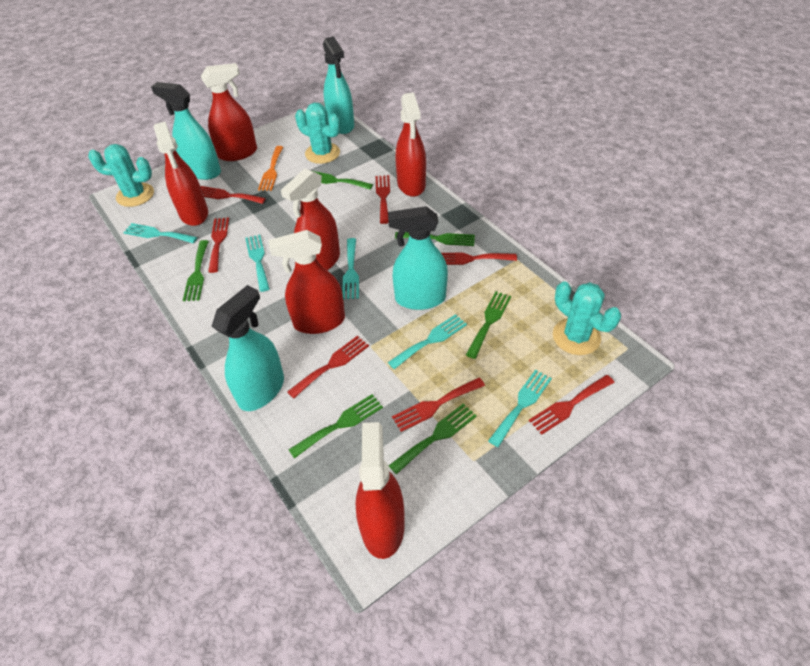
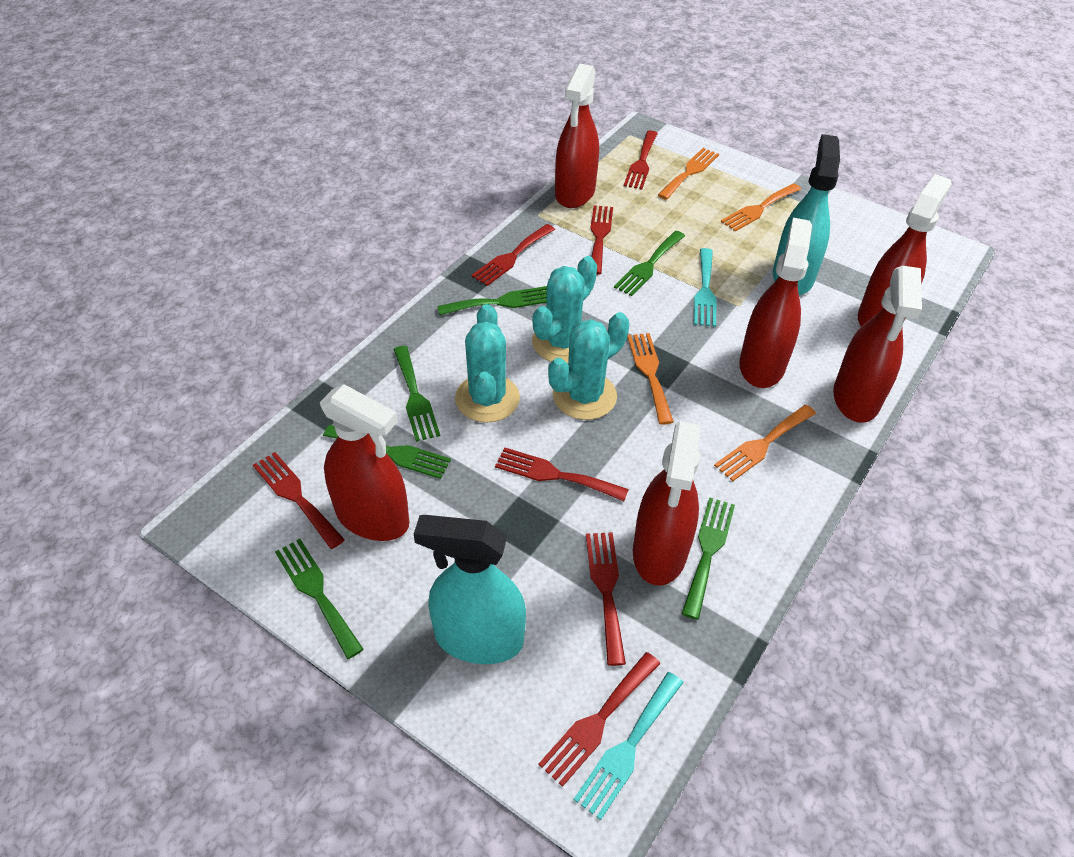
orange fork: [258,146,283,191] = 1 -> [627,333,674,425] [658,148,719,200] [714,405,816,481] [721,183,801,232] = 4
turquoise fork: [123,223,197,243] [245,235,270,292] [342,238,359,300] [388,314,467,369] [488,370,552,447] = 5 -> [573,672,684,820] [694,248,717,327] = 2
turquoise spray bottle: [151,82,221,180] [212,285,284,411] [323,36,354,134] [388,206,448,310] = 4 -> [414,515,526,664] [773,134,840,295] = 2

